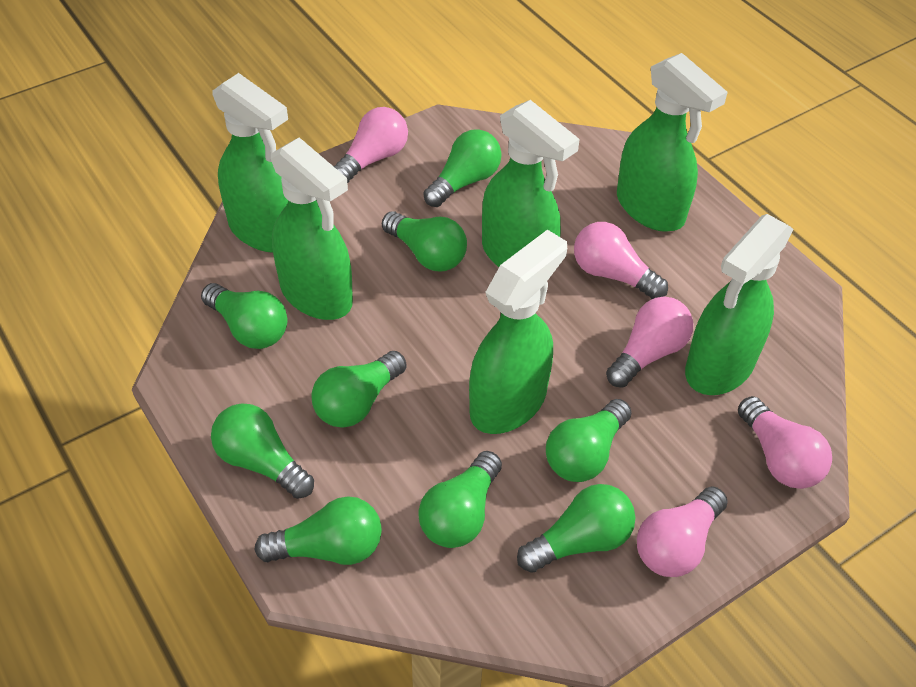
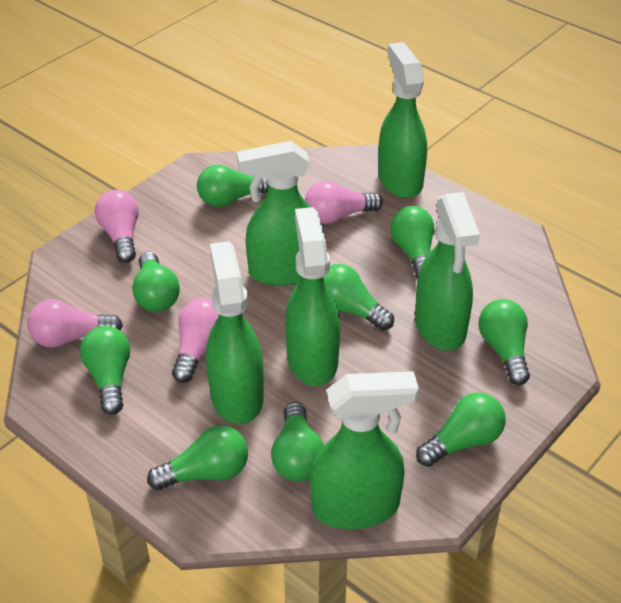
pink light bulb: [334,107,408,183] [574,222,668,299] [606,297,693,388] [637,486,728,577] [738,396,832,489] = 5 -> [27,299,123,348] [95,190,139,263] [172,298,219,383] [305,181,383,224] = 4

